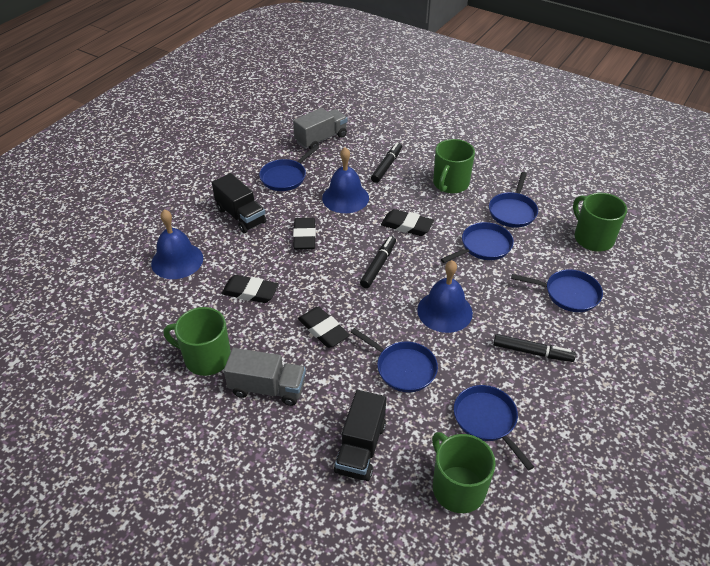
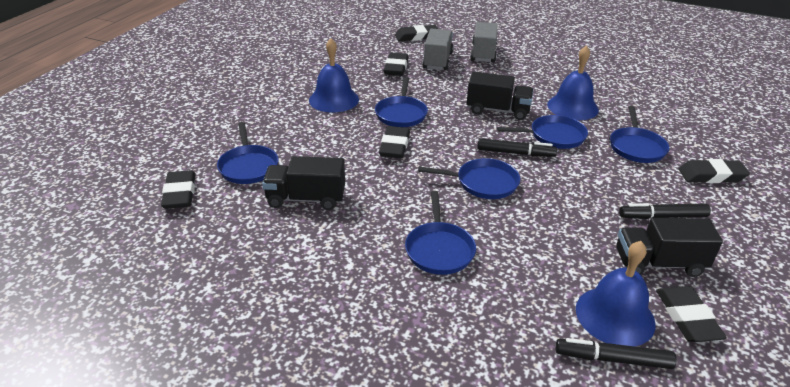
black eraser: [222,275,279,303] [293,218,316,250] [298,307,350,348] [381,209,434,236] = 4 -> [161,170,196,209] [379,126,410,158] [383,53,409,76] [395,25,438,41] [656,286,727,342] [679,159,750,183] = 6
black truck: [212,173,266,233] [334,390,386,481] = 2 -> [262,156,345,210] [467,71,534,120] [616,218,723,277] = 3
green mug: [163,307,231,376] [432,432,496,513] [433,139,475,194] [573,193,627,252] = 4 -> none = 0

